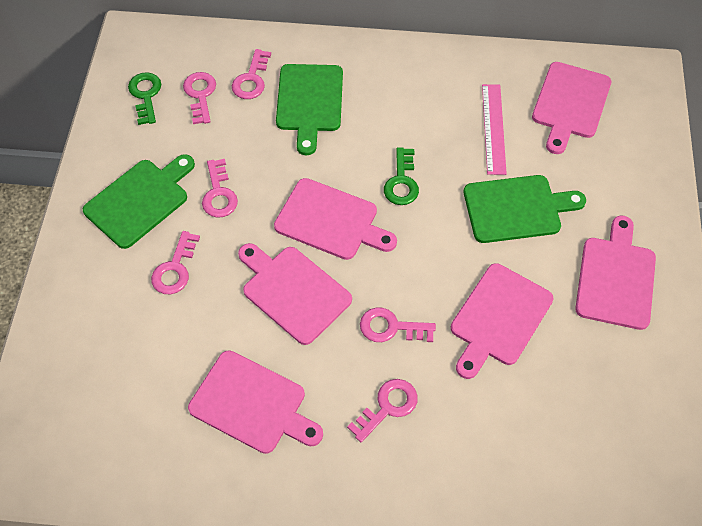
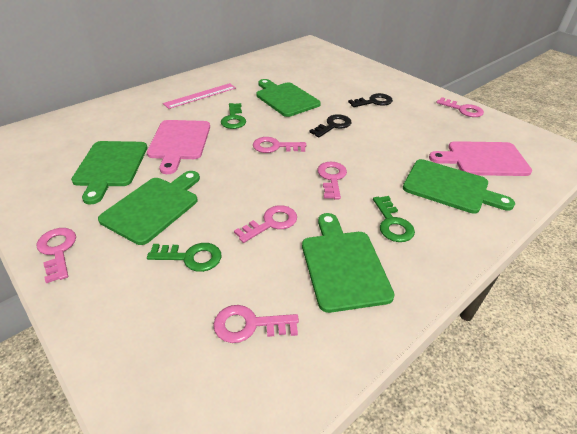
black key: none = 0 -> [309,114,352,137] [348,93,393,107] = 2
green cutting board: [83,154,195,249] [276,64,343,155] [464,175,586,243] = 3 -> [71,141,147,204] [98,171,200,245] [256,79,321,117] [302,213,394,313] [403,159,515,214] = 5
green key: [128,72,161,125] [384,147,419,205] = 2 -> [147,243,222,272] [221,103,246,129] [373,196,415,242] = 3
pink cutting board: [188,350,323,454] [238,243,352,345] [274,178,397,260] [451,263,554,379] [532,62,611,154] [575,216,656,330] = 6 -> [147,120,210,174] [429,141,532,176] = 2

